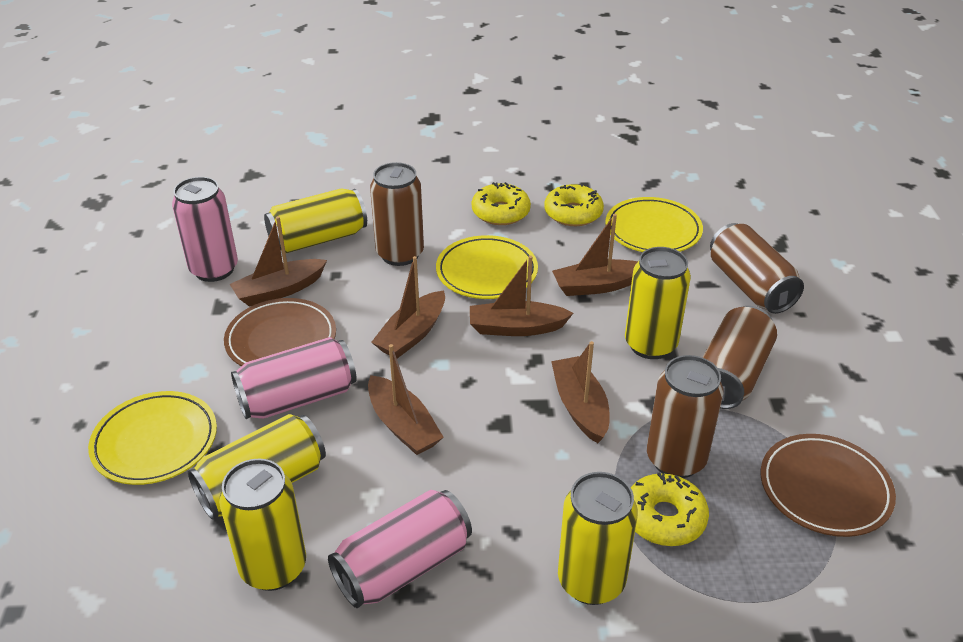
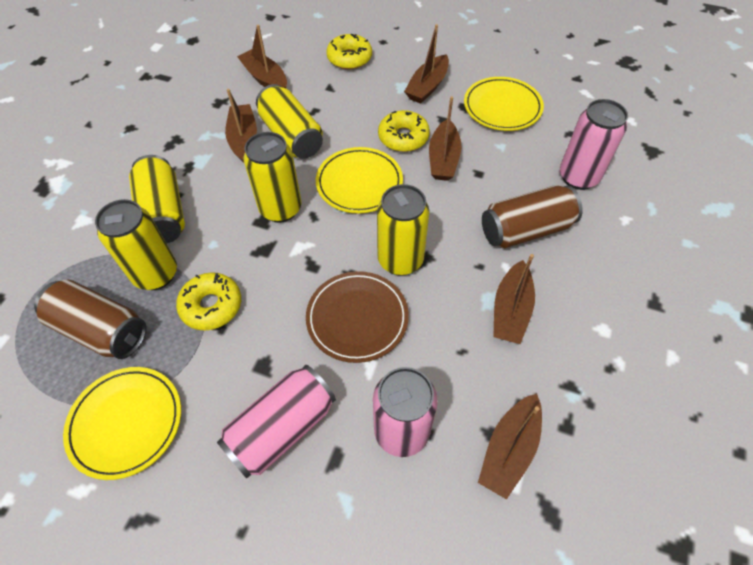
brown can: [370,162,424,266] [647,355,724,478] [702,306,777,409] [710,223,804,314] = 4 -> [34,280,147,359] [482,185,583,249] = 2
brown plate: [224,298,336,366] [761,434,896,537] = 2 -> [306,271,409,363] = 1

